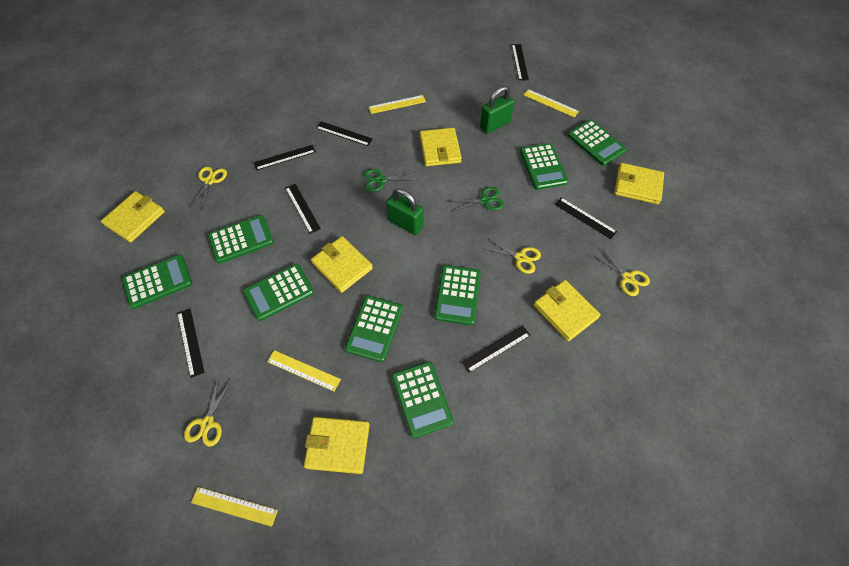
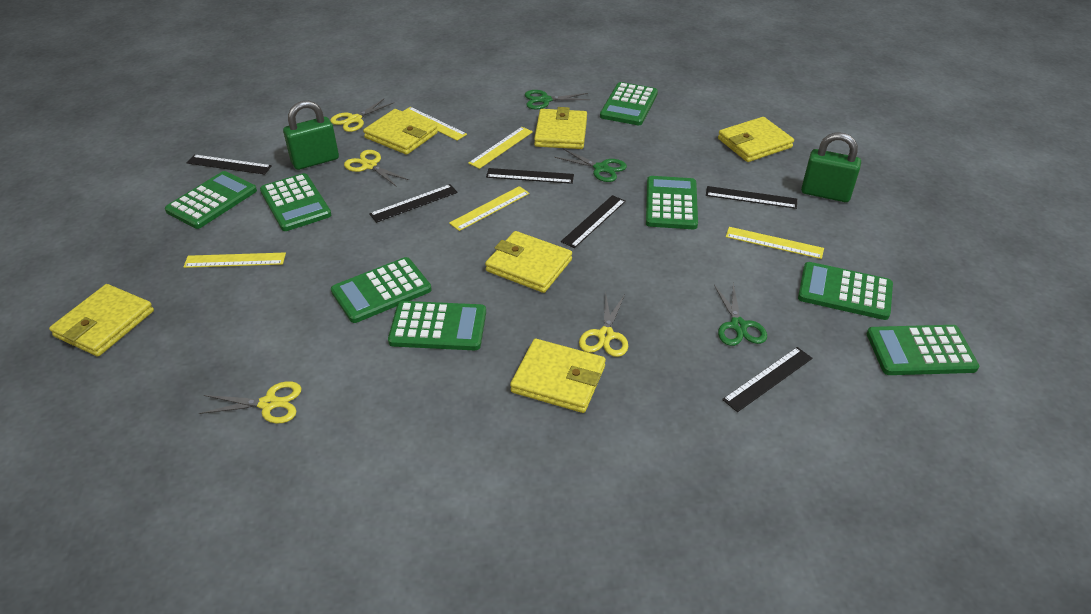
black ruler: [177,309,205,378] [254,145,316,170] [285,184,321,234] [316,121,373,146] [462,325,530,373] [512,44,529,81] [555,198,617,239] = 7 -> [187,154,272,175] [369,184,458,223] [486,168,574,184] [561,195,626,248] [706,186,797,209] [722,347,812,412] = 6
green scissors: [364,169,416,192] [448,187,504,212] = 2 -> [525,90,590,109] [555,149,627,182] [714,284,767,346] = 3
yellow ruler: [191,487,278,527] [267,350,341,392] [369,95,426,114] [524,89,579,118] = 4 -> [184,253,286,268] [403,107,467,141] [449,186,530,231] [468,127,533,169] [726,227,824,259] = 5

